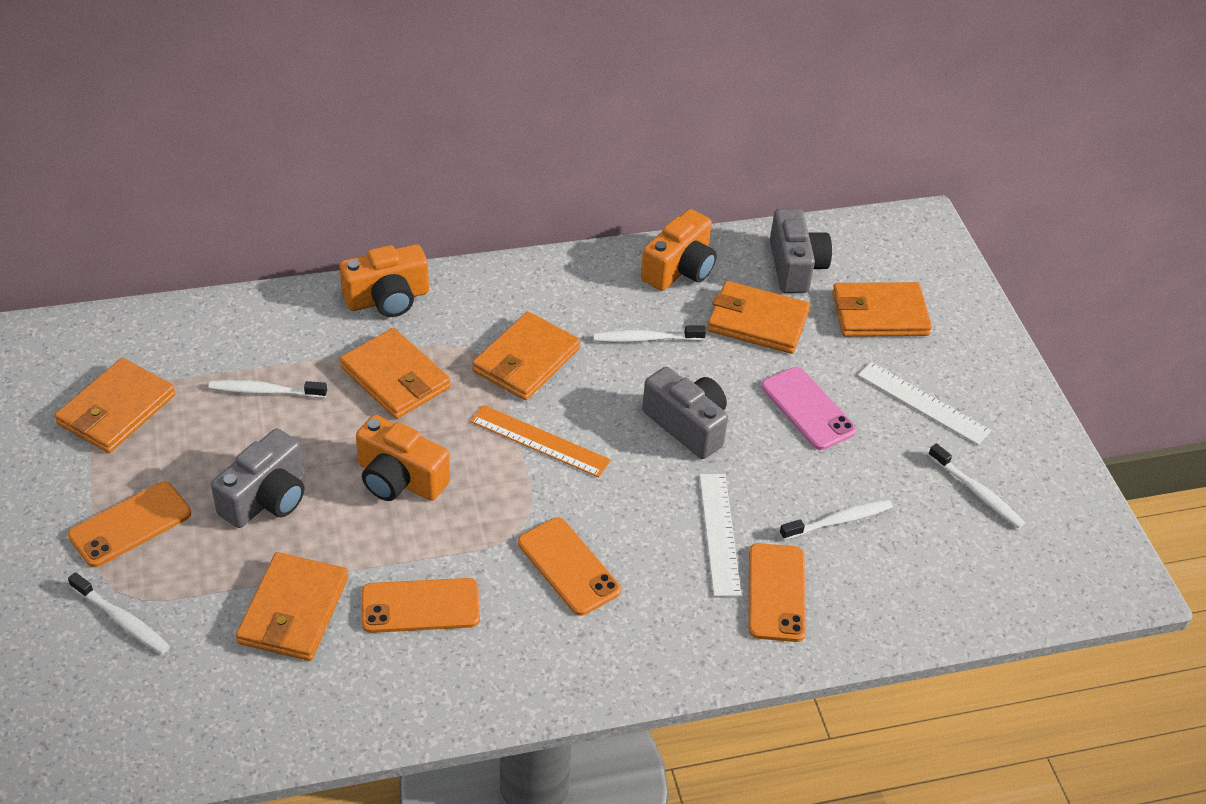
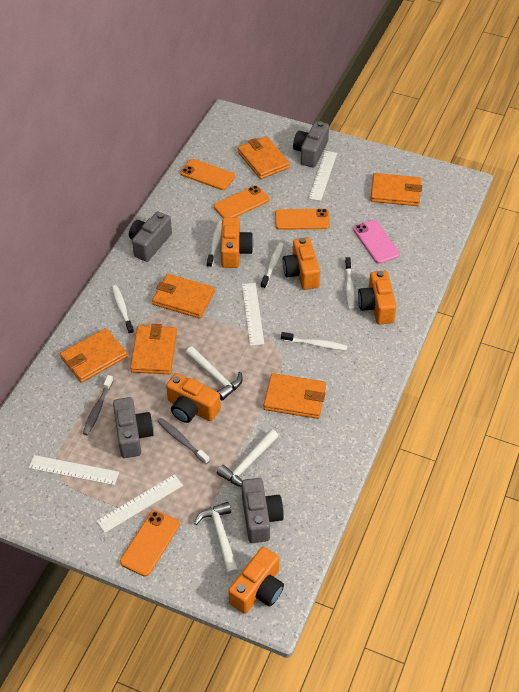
grey camera: [211,429,304,528] [642,367,728,459] [770,209,832,293] = 3 -> [113,397,154,458] [129,212,172,262] [242,478,284,543] [293,121,329,168] = 4
grey toothbrush: none = 0 -> [83,375,114,435] [157,418,210,464] = 2
orange camera: [339,244,429,317] [356,415,450,501] [641,209,717,291] = 3 -> [166,373,221,423] [221,218,254,268] [228,547,284,614] [282,237,320,290] [358,271,397,324] = 5
orange ruler: [470,405,611,478] = 1 -> none = 0
white hammer: none = 0 -> [185,346,243,400] [194,502,239,576] [217,429,279,487] = 3
white ruler: [699,474,741,596] [858,362,991,445] = 2 -> [29,455,119,485] [96,474,183,533] [242,283,264,346] [309,151,337,201] = 4

